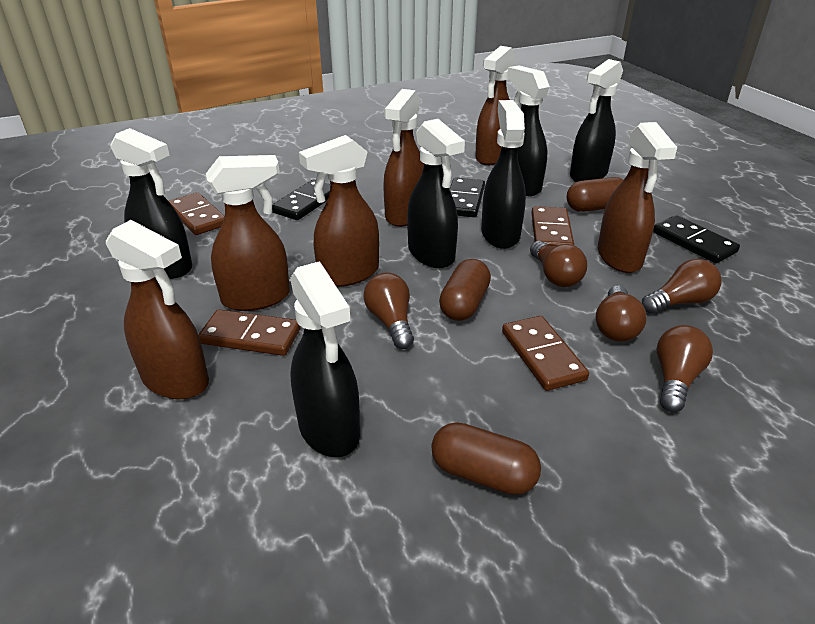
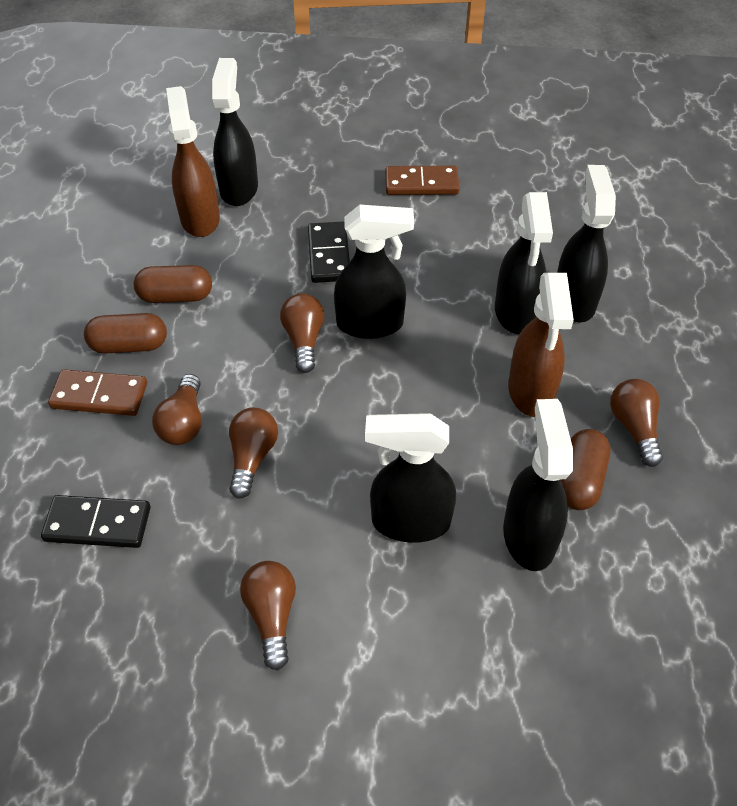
black domino: [272,180,330,220] [449,177,485,217] [653,215,740,263] = 3 -> [41,495,151,548] [308,222,350,283] = 2
brown domino: [169,192,225,235] [198,309,301,356] [502,316,589,391] [531,206,574,246] = 4 -> [48,369,147,416] [385,166,460,195] = 2
brown spray bottle: [106,220,209,399] [206,155,290,311] [299,135,379,287] [383,89,424,227] [475,46,515,165] [598,122,677,273] = 6 -> [166,86,220,237] [508,273,574,417] = 2

